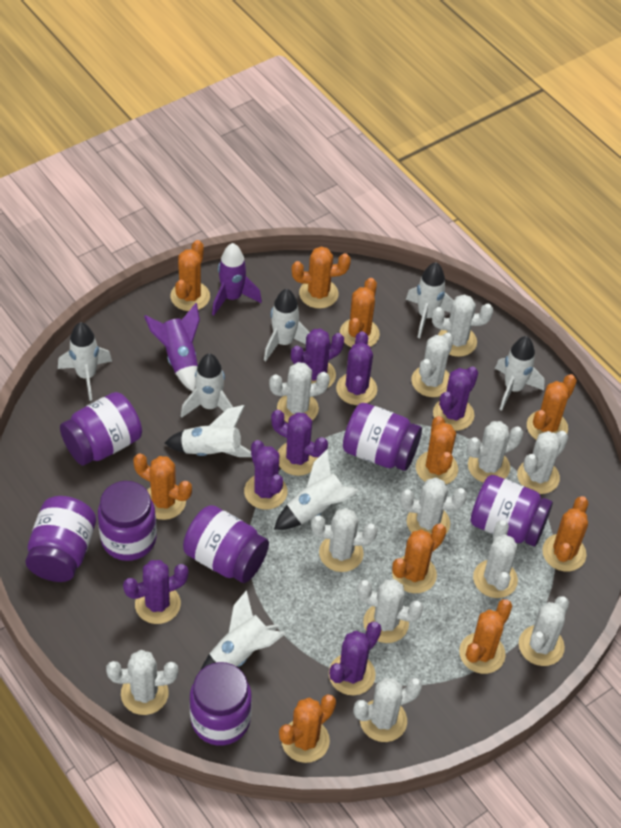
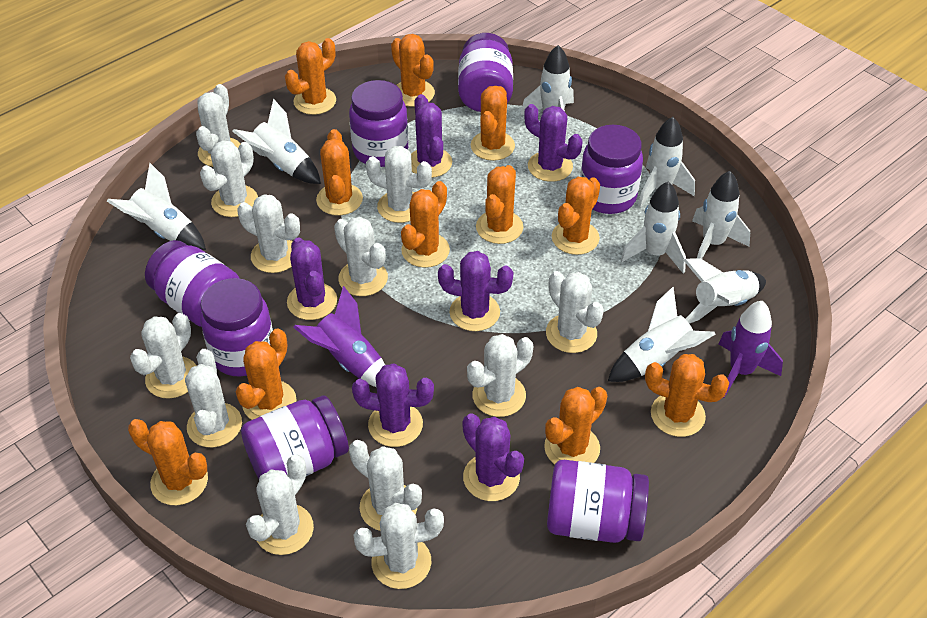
orange cactus: [133,454,192,520] [170,240,210,311] [279,694,336,763] [292,247,351,309] [340,278,380,347] [392,524,446,593] [416,416,458,485] [459,599,512,674] [527,374,577,440] [542,496,588,571] = 10 -> [128,419,208,506] [236,328,297,420] [285,38,336,115] [316,129,363,216] [391,34,435,107] [401,181,450,268] [471,86,515,161] [476,165,523,244] [544,387,607,465] [552,177,600,255] [645,354,729,437] = 11
purple cactus: [123,560,189,624] [244,440,287,510] [271,410,328,476] [291,328,344,387] [329,622,381,695] [336,331,377,405] [433,367,478,431] = 7 -> [287,237,337,320] [352,363,434,447] [411,94,452,178] [438,251,514,331] [462,413,524,501] [524,104,582,182] = 6

